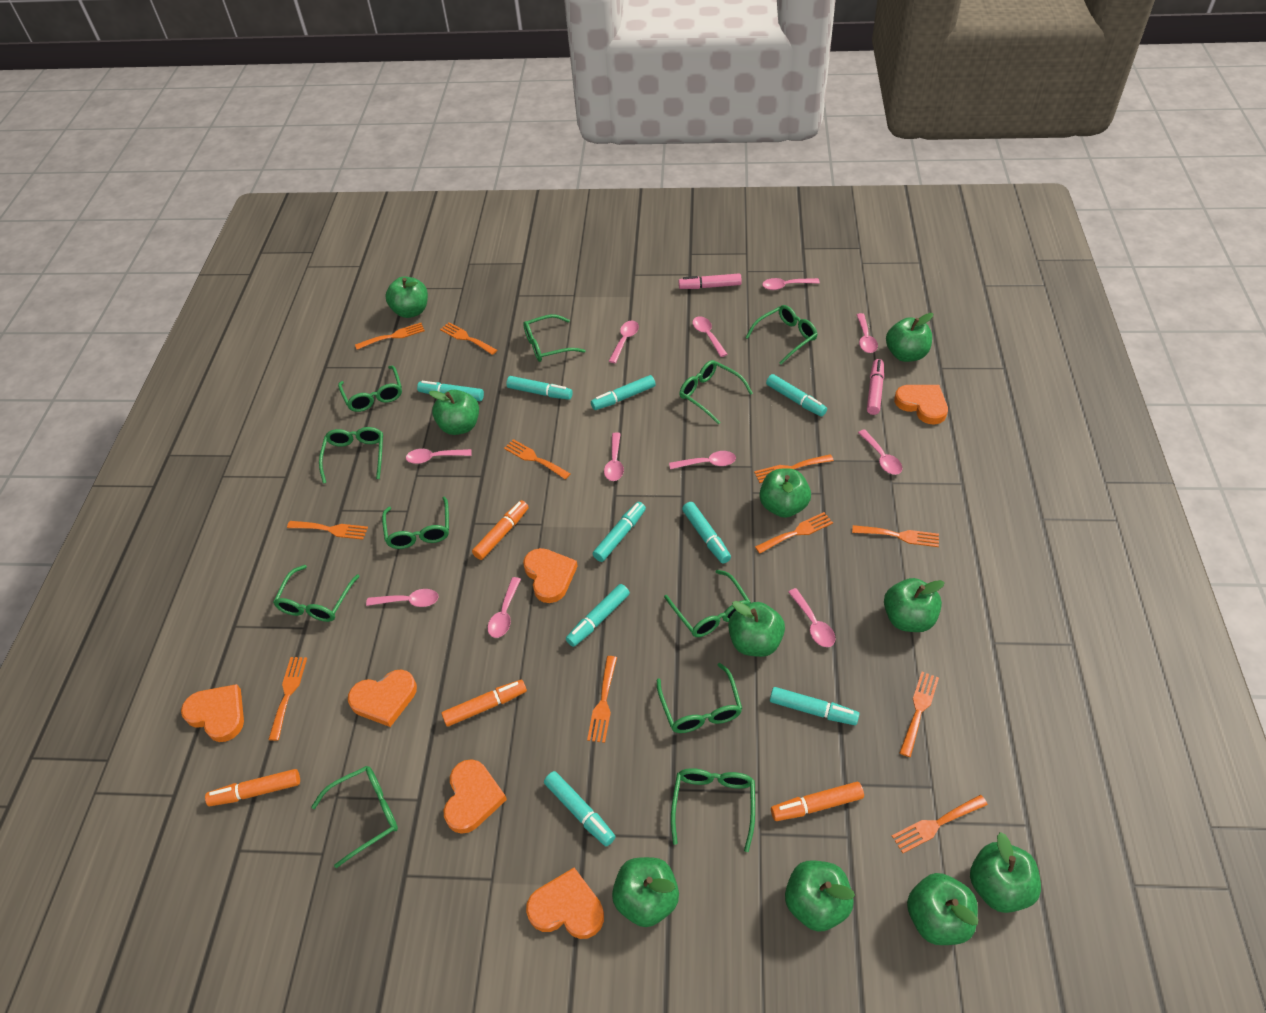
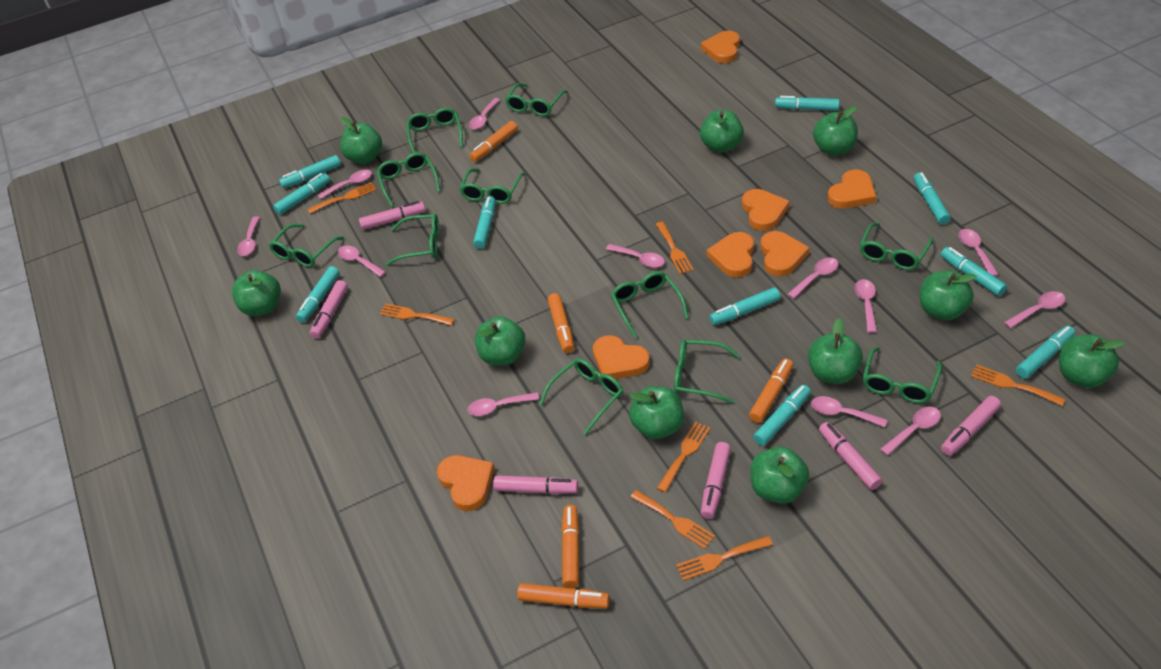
orange fork: [268,657,307,741] [287,521,368,540] [355,323,425,350] [440,322,497,355] [504,439,571,479] [587,656,617,743] [754,454,834,483] [755,512,833,554] [852,525,939,547] [892,795,988,853] [900,672,939,757] = 11 -> [307,182,376,214] [379,304,455,326] [631,490,715,549] [656,222,694,274] [657,422,711,493] [676,536,773,581] [971,365,1065,406] = 7
orange heart: [181,684,244,742] [348,669,417,727] [444,759,507,834] [523,548,578,603] [526,868,604,939] [894,385,948,425] = 6 -> [437,455,495,511] [593,335,650,379] [701,31,740,63] [707,232,754,277] [742,189,789,231] [760,231,809,276] [828,170,876,208] = 7
orange marker: [205,769,300,806] [442,680,527,727] [472,500,529,560] [771,782,864,821] = 4 -> [469,121,518,162] [517,583,610,608] [548,293,574,353] [561,505,579,588] [749,358,793,423] = 5
pink marker: [679,273,742,289] [867,359,884,415] = 2 -> [310,280,348,338] [359,201,426,230] [493,475,578,494] [701,442,731,519] [819,422,883,490] [941,396,1001,456] = 6
pink spoon: [366,589,439,607] [406,449,472,464] [488,577,521,638] [604,432,624,481] [609,321,639,363] [669,451,736,469] [692,316,727,357] [762,278,820,290] [788,588,835,647] [857,313,878,353] [858,429,902,475] = 11 -> [237,216,260,256] [318,170,372,199] [337,245,386,277] [467,392,539,416] [469,98,500,130] [606,244,665,268] [787,257,838,299] [811,396,887,427] [854,279,877,333] [880,407,941,456] [958,229,999,277] [1004,291,1065,328] = 12
turquoise marker: [417,381,484,401] [506,376,573,400] [544,771,616,846] [566,584,630,647] [591,375,656,410] [593,502,646,562] [682,502,731,564] [766,374,827,417] [770,687,859,725] = 9 -> [273,173,330,215] [279,155,341,188] [296,266,340,322] [473,196,496,249] [709,287,780,325] [753,385,811,446] [775,96,840,111] [914,172,951,225] [941,247,1007,296] [1016,326,1075,379] = 10

